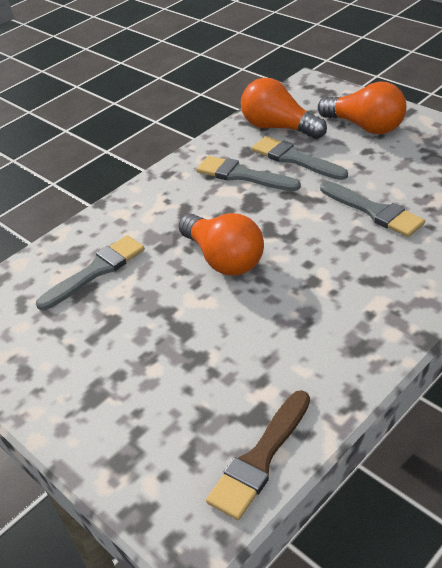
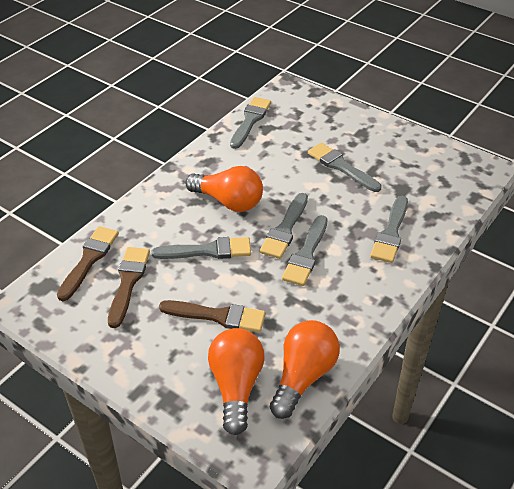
brown brush: [206,390,310,520] = 1 -> [57,226,119,301] [108,247,150,328] [159,300,266,332] = 3
grey brush: [36,235,145,310] [196,156,301,191] [252,136,348,180] [320,181,425,237] = 4 -> [151,237,251,259] [230,97,271,149] [260,193,308,259] [282,215,328,286] [308,143,382,192] [370,196,408,263] = 6

